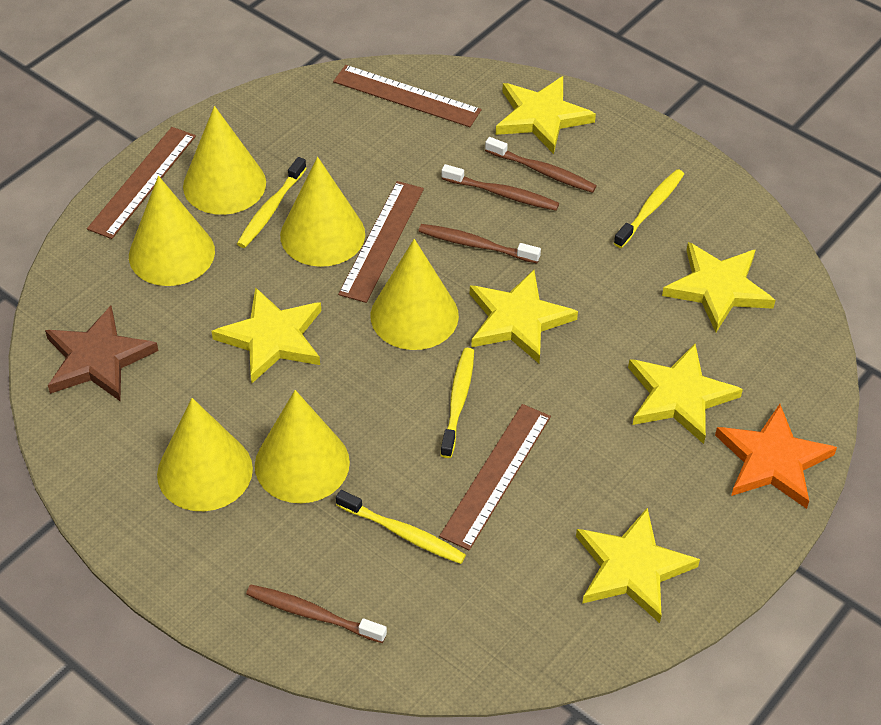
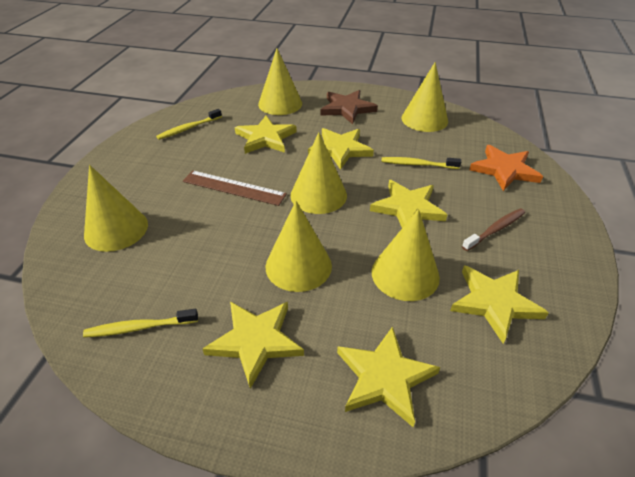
brown ruler: [87,127,196,239] [333,65,482,127] [338,181,424,303] [439,404,551,550] = 4 -> [183,171,287,206] = 1
brown toothbrush: [246,585,387,643] [418,224,541,263] [442,164,559,211] [485,137,597,193] = 4 -> [462,208,525,251] = 1
yellow toothbrush: [237,157,306,248] [336,490,466,564] [440,348,474,458] [614,169,684,248] = 4 -> [83,309,198,338] [156,109,222,140] [381,157,461,169] = 3

